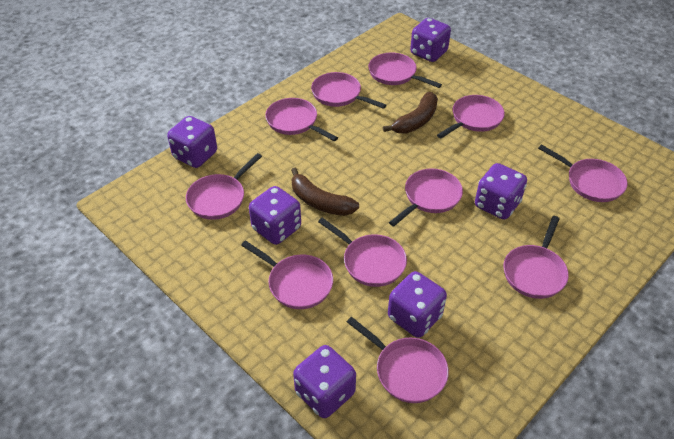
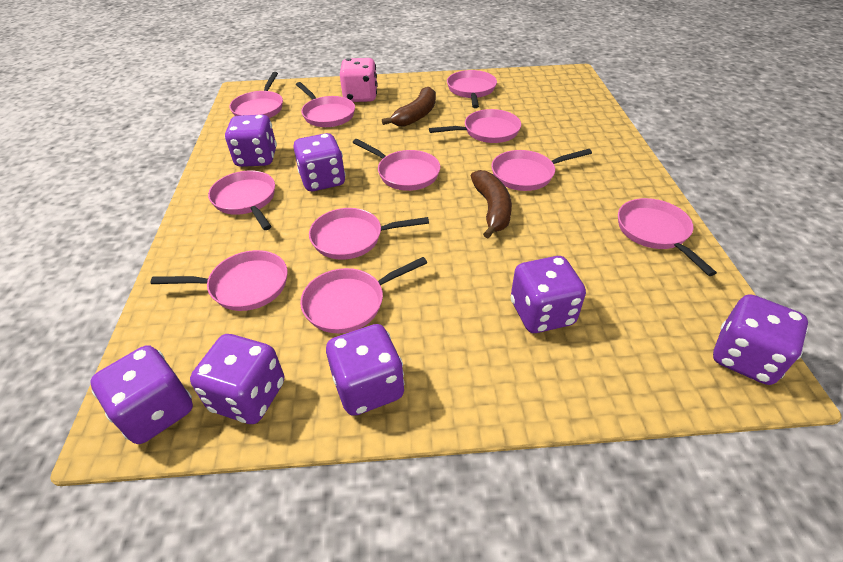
pink dice: none = 0 -> [340,58,378,102] = 1
purple dice: [167,116,217,168] [249,186,301,245] [293,345,356,418] [388,271,447,338] [410,18,451,62] [475,163,527,219] = 6 -> [90,345,193,444] [190,334,284,424] [225,115,277,167] [293,133,346,191] [326,324,405,416] [511,256,586,333] [713,294,808,385] = 7

